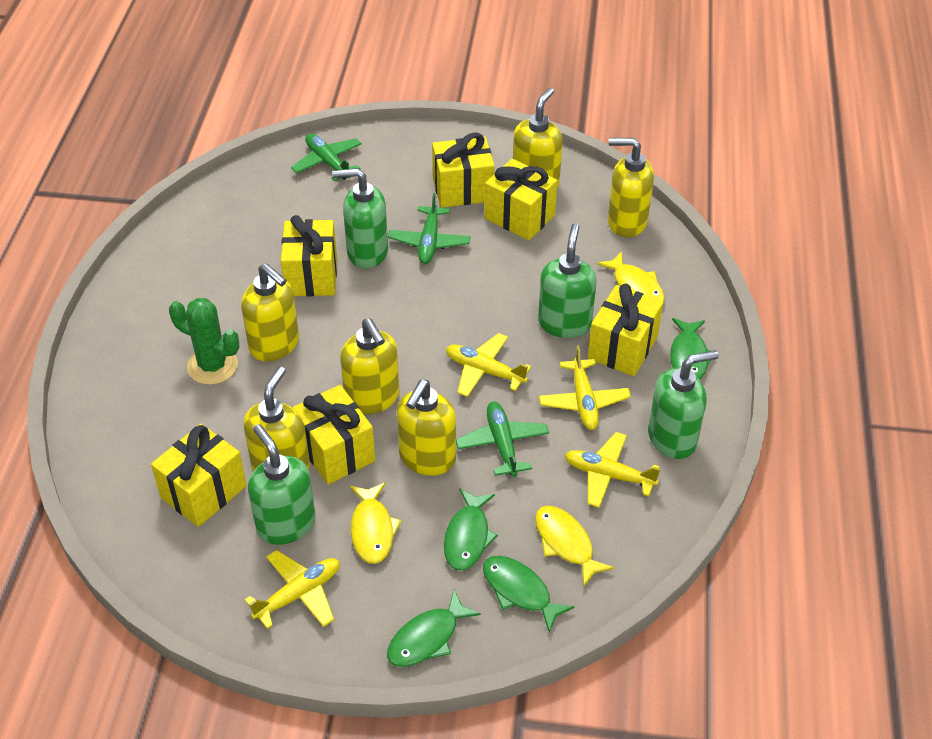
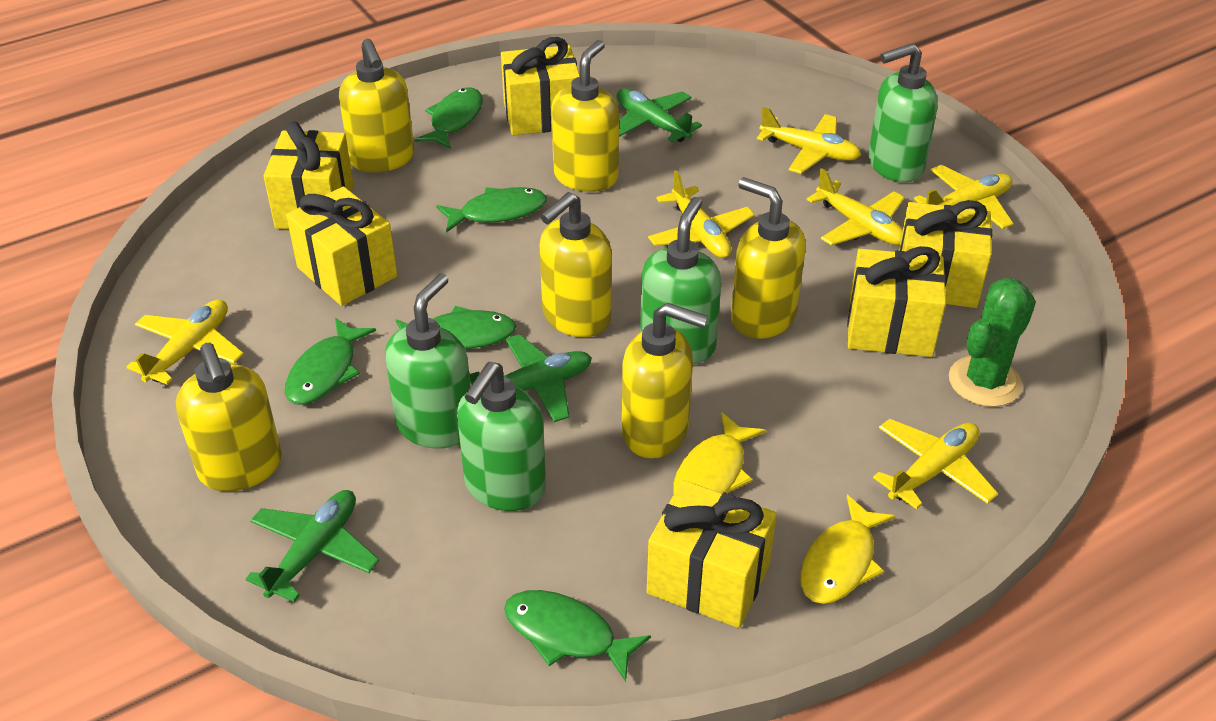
green fish: [387,589,481,667] [444,488,498,571] [483,556,575,632] [670,318,711,380] = 4 -> [285,317,376,405] [395,306,516,349] [415,87,483,149] [436,187,547,233] [504,590,651,682] = 5
yellow fish: [350,482,402,564] [535,506,614,587] [597,251,665,303] = 3 -> [673,412,766,493] [800,495,896,604] = 2
yellow plane: [244,550,340,629] [446,333,532,397] [539,345,631,430] [565,432,661,508] = 4 -> [127,299,244,384] [648,170,755,258] [757,107,861,174] [807,168,905,246] [873,419,998,510] [914,165,1014,229] = 6

